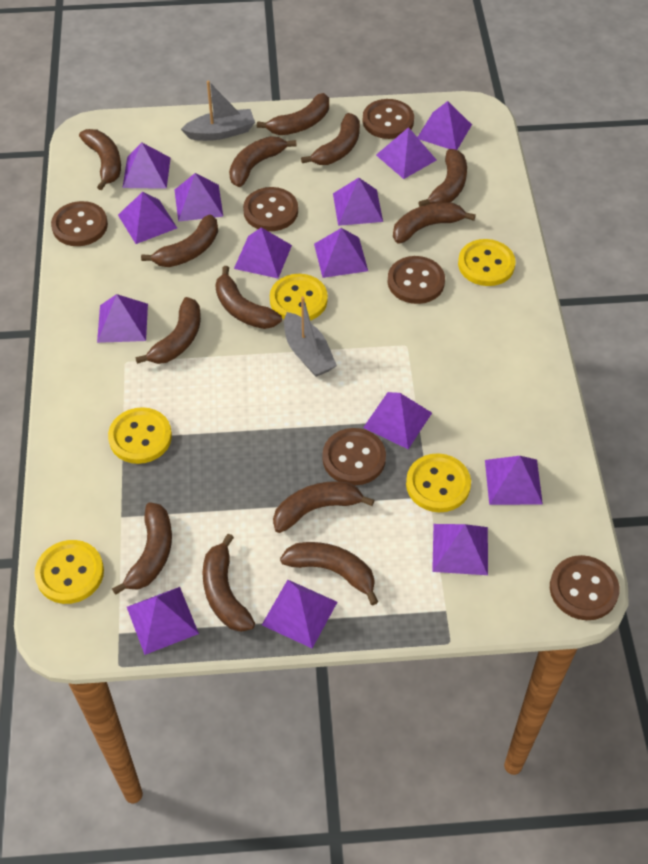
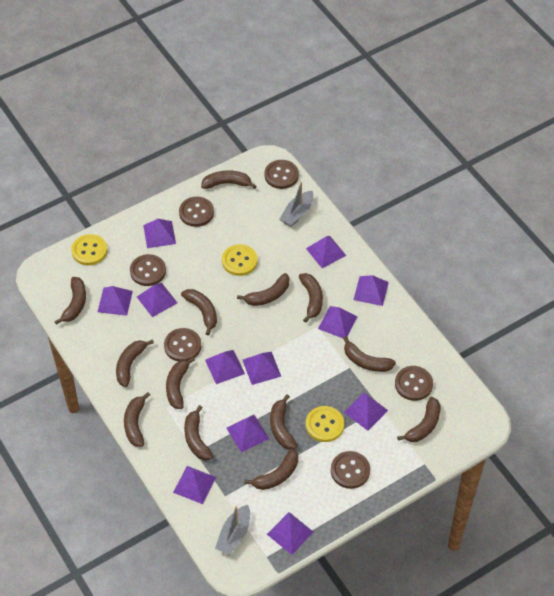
purple pyramid: [97,294,148,343] [118,192,177,244] [122,143,171,189] [127,587,199,655] [175,173,223,222] [234,227,292,278] [262,580,337,648] [314,228,368,278] [333,178,383,226] [363,392,432,449] [376,127,436,179] [417,101,472,150] [432,524,488,575] [485,456,543,505] = 14 -> [98,286,133,316] [137,283,177,317] [143,219,176,248] [173,466,216,504] [205,350,245,384] [226,415,269,452] [243,352,281,385] [267,512,313,555] [306,236,346,268] [318,306,358,338] [344,392,388,431] [354,275,389,306] = 12
yellow button: [35,540,104,604] [108,407,172,464] [270,274,328,321] [406,453,471,512] [458,239,516,286] = 5 -> [71,234,107,265] [222,244,258,276] [306,406,344,442] = 3

